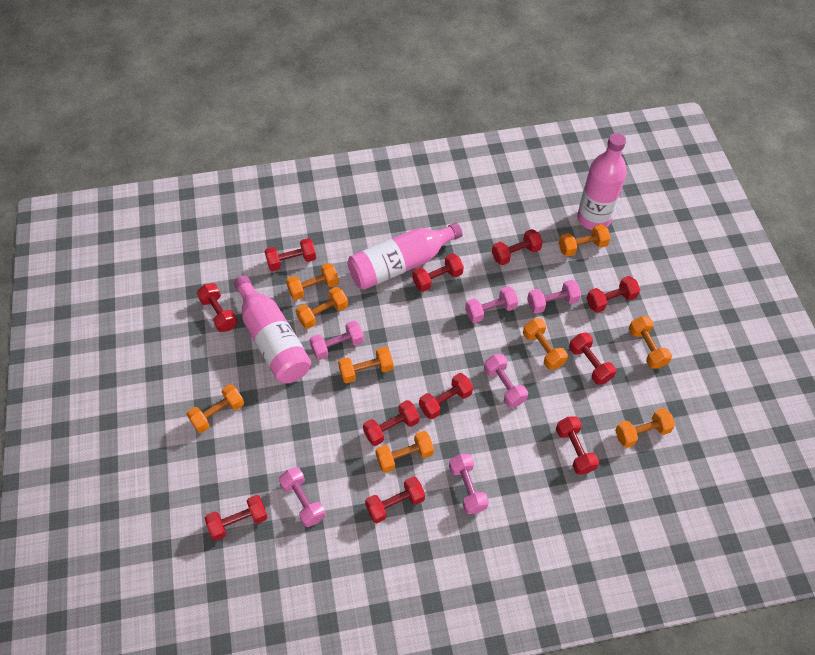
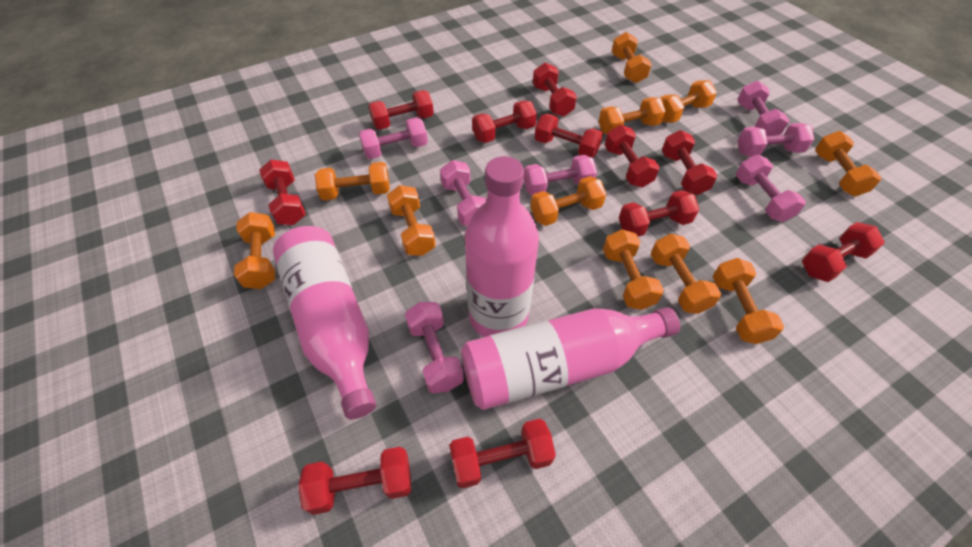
orange dumbbell: [186,384,244,433] [286,263,339,300] [296,287,348,329] [338,347,393,383] [375,431,434,473] [523,318,568,370] [559,224,611,257] [615,408,675,448] [629,316,672,369] = 9 -> [234,212,275,289] [315,162,390,201] [387,185,436,256] [531,176,606,226] [599,97,666,135] [603,229,664,310] [612,32,652,83] [651,234,721,314] [660,80,717,123] [713,258,784,344] [815,131,881,197] = 11
pink dumbbell: [279,467,325,527] [309,320,364,360] [449,454,489,514] [465,286,518,323] [484,354,528,408] [527,280,581,314] = 6 -> [359,117,428,159] [405,302,464,393] [440,160,487,226] [524,155,597,196] [736,155,806,222] [737,81,789,136] [738,123,814,157] = 7

